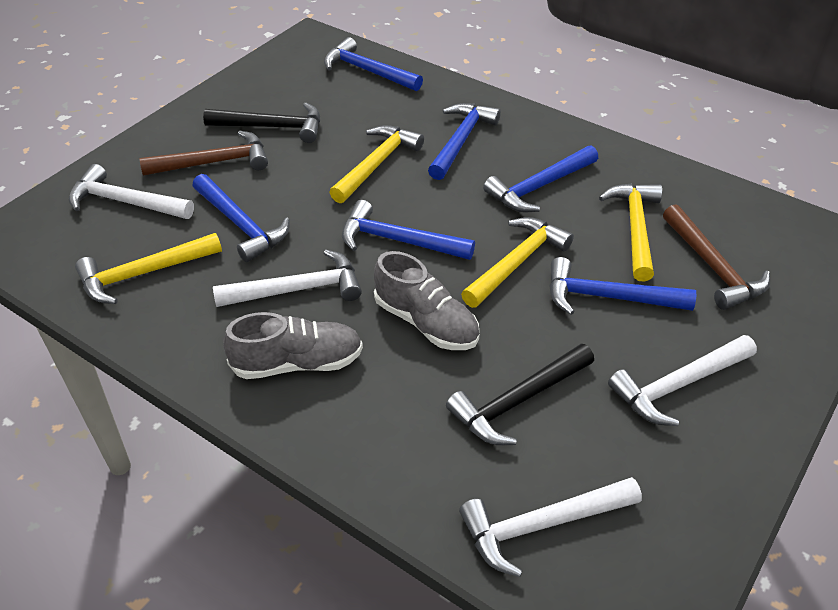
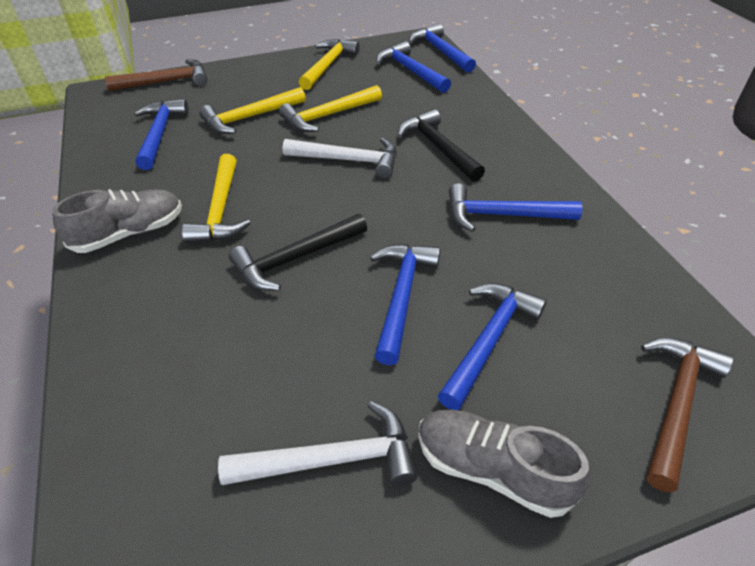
white hammer: [69,164,194,219] [213,250,362,307] [459,477,642,577] [608,335,757,426] = 4 -> [218,401,417,486] [283,138,397,178] = 2

